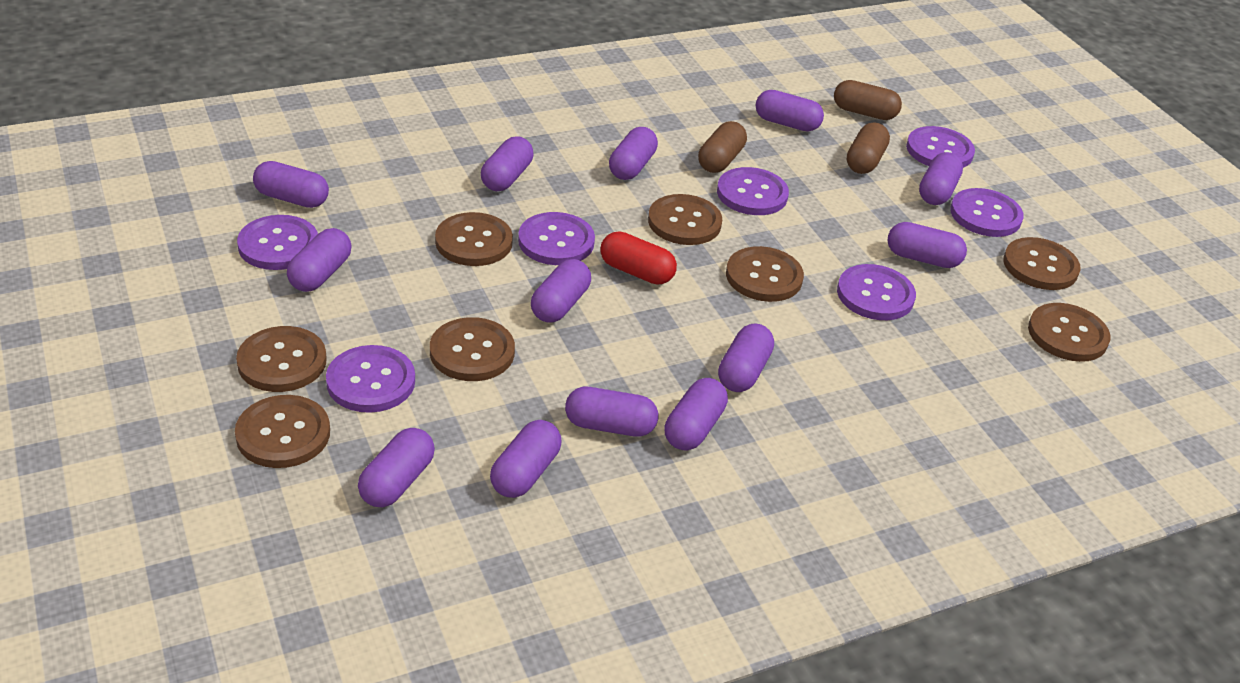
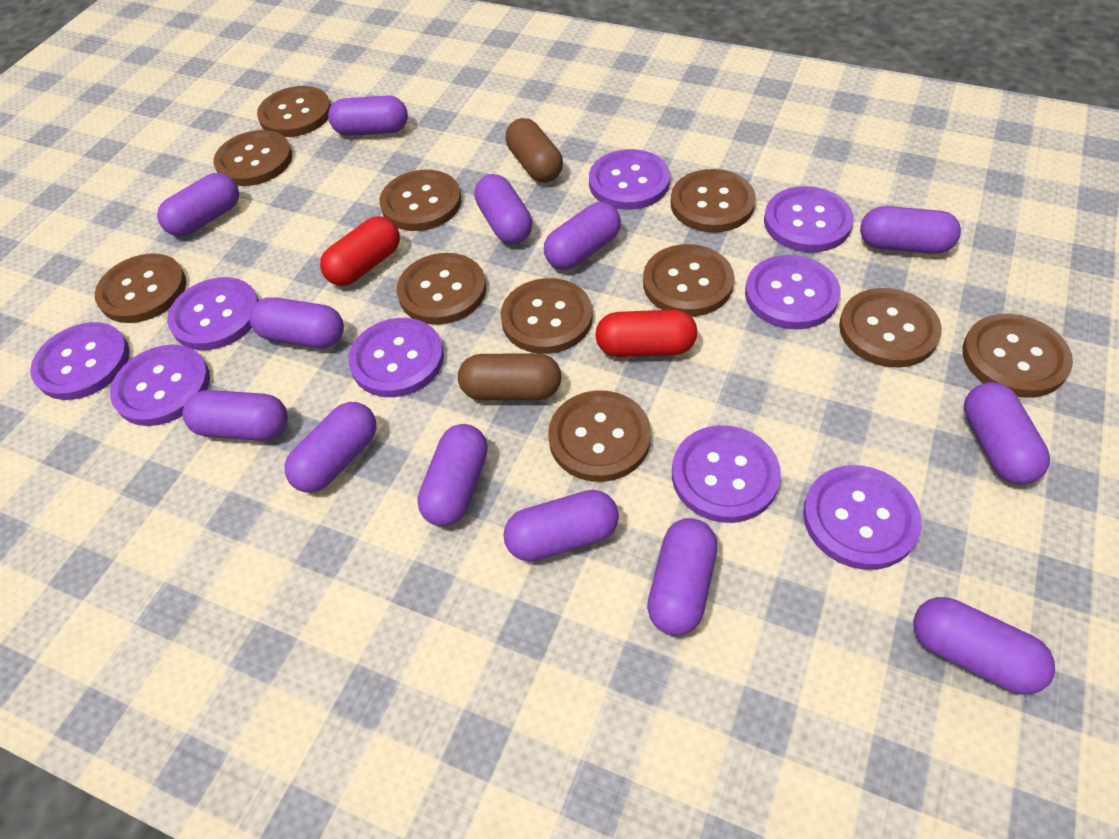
brown button: [235,395,330,468] [236,326,327,392] [430,317,515,381] [435,212,513,266] [648,194,722,245] [726,246,804,302] [1003,237,1081,290] [1028,303,1111,362] = 8 -> [95,253,186,323] [213,130,292,186] [257,86,331,137] [379,170,461,231] [397,253,486,325] [500,278,593,354] [548,390,651,482] [643,244,734,316] [671,169,756,233] [839,288,942,367] [962,314,1073,398] = 11
brown capsule: [698,121,747,173] [834,80,902,120] [847,122,890,174] = 3 -> [458,353,562,400] [506,118,563,182] = 2
purple button: [237,215,318,270] [326,345,415,413] [518,212,595,265] [717,167,789,215] [837,264,916,320] [906,126,975,168] [950,188,1024,237] = 7 -> [30,322,130,400] [110,344,210,426] [167,277,259,350] [348,318,444,397] [589,149,670,210] [672,425,781,523] [745,255,841,330] [764,186,854,252] [803,465,921,570] = 9
red capsule: [600,231,677,285] = 1 -> [320,216,400,286] [595,310,697,357] = 2

